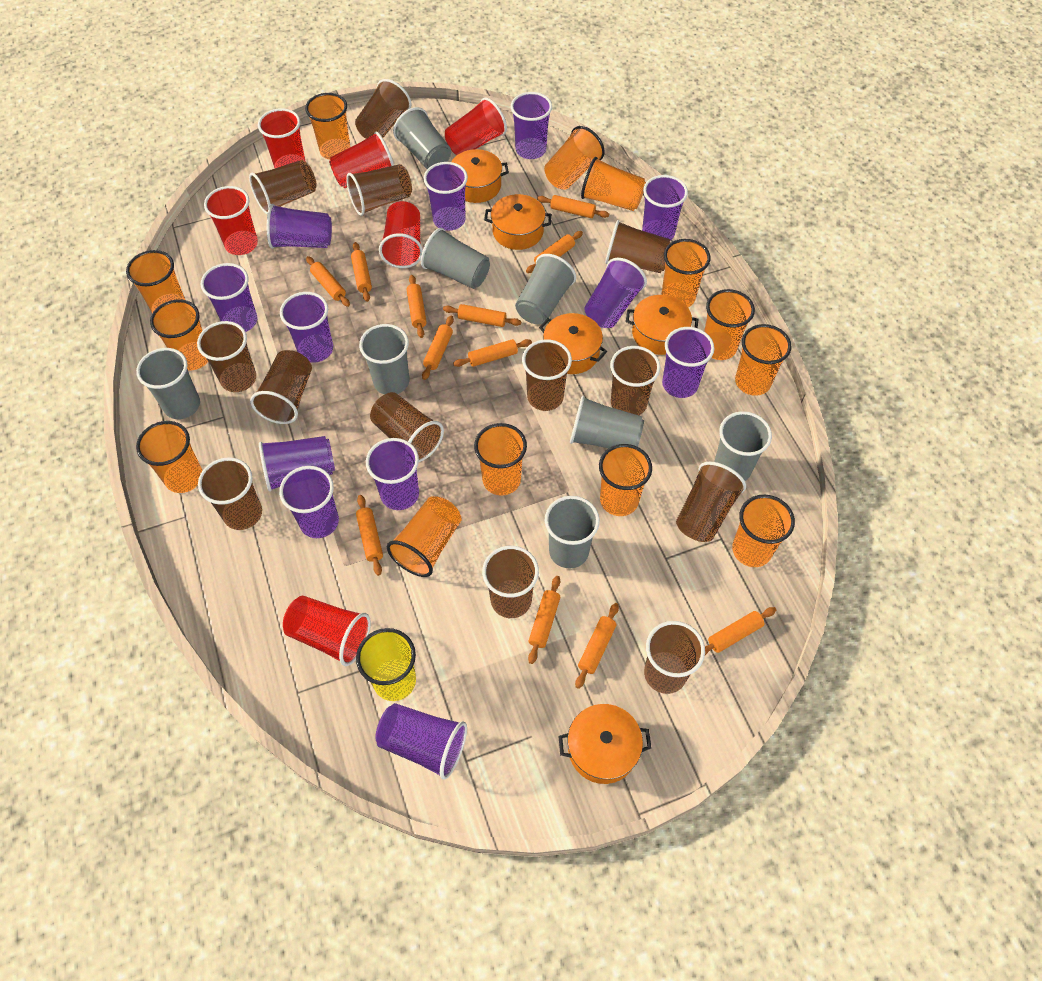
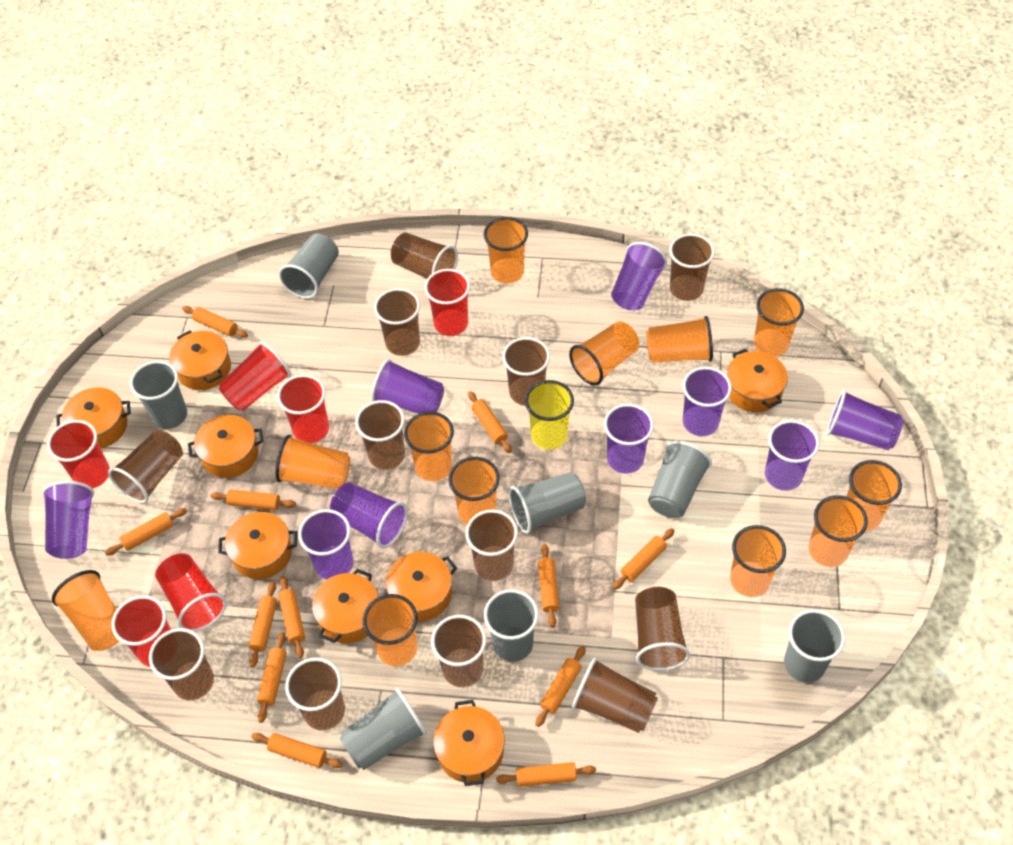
brown cup: [197,321,256,392] [198,457,262,530] [249,160,317,214] [250,350,312,424] [346,164,412,216] [355,79,411,139] [370,392,444,462] [482,546,539,618] [522,339,572,411] [605,220,671,273] [610,346,660,415] [644,621,705,694] [676,462,746,542] = 13 -> [108,430,183,503] [149,628,214,700] [285,657,345,730] [355,400,405,470] [374,288,420,356] [391,232,458,279] [431,615,487,687] [465,509,518,581] [502,337,550,406] [572,658,658,733] [635,587,690,671] [669,234,715,301] = 12
grey cup: [136,348,200,419] [359,324,409,395] [393,107,451,169] [421,228,490,289] [515,254,576,324] [545,496,600,568] [570,396,644,448] [714,411,772,481] = 8 -> [130,361,187,429] [279,234,339,299] [340,688,427,770] [484,589,539,662] [509,472,586,534] [648,441,712,518] [784,609,845,683] = 7
orange cup: [126,250,185,313] [136,421,203,493] [150,299,208,370] [305,93,351,160] [387,496,461,577] [474,423,527,496] [544,126,605,190] [581,157,646,211] [599,444,652,516] [662,239,710,307] [704,289,755,360] [732,495,795,567] [735,324,791,396] = 13 -> [52,570,119,651] [275,435,350,489] [363,594,418,666] [404,411,454,481] [448,457,500,525] [484,217,528,284] [569,321,639,385] [646,316,713,363] [730,525,786,597] [754,288,804,357] [808,495,868,567] [847,460,902,531] = 12
orange pot: [451,149,509,203] [484,194,552,250] [539,313,607,374] [558,704,652,784] [626,295,698,355] = 5 -> [56,387,131,448] [169,330,231,390] [188,415,263,478] [218,512,297,579] [312,569,378,643] [385,552,457,621] [433,700,505,786] [727,349,788,412] = 8
purple cup: [201,263,257,332] [259,436,335,492] [267,204,332,249] [279,466,339,538] [280,292,333,363] [366,438,419,510] [375,703,467,780] [424,162,468,231] [511,92,552,159] [584,258,647,328] [642,175,688,241] [662,327,714,398] = 12 -> [42,481,94,559] [298,509,353,580] [330,482,408,548] [371,359,444,414] [604,404,654,474] [611,242,667,310] [682,367,732,436] [765,420,819,491] [826,390,904,451] = 9

